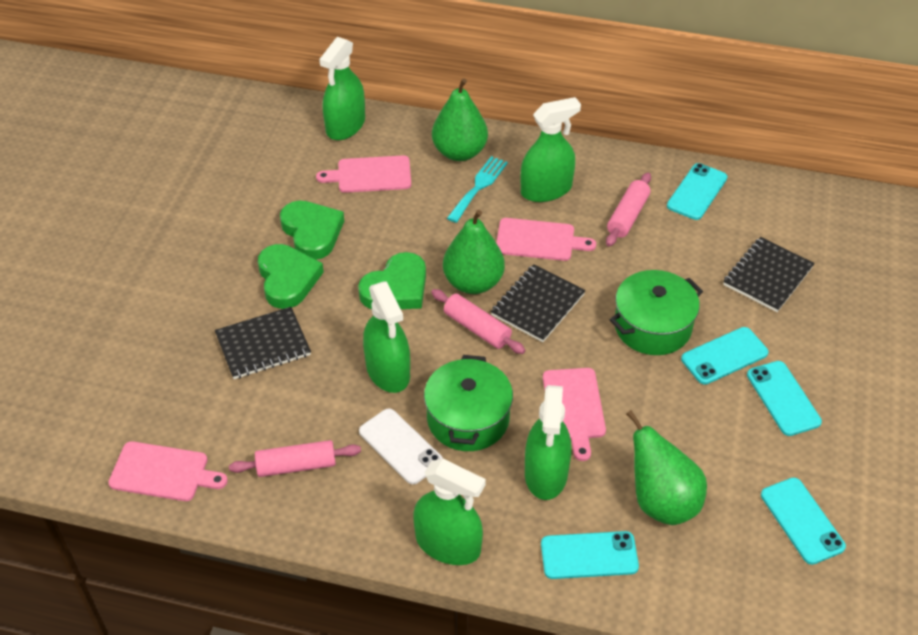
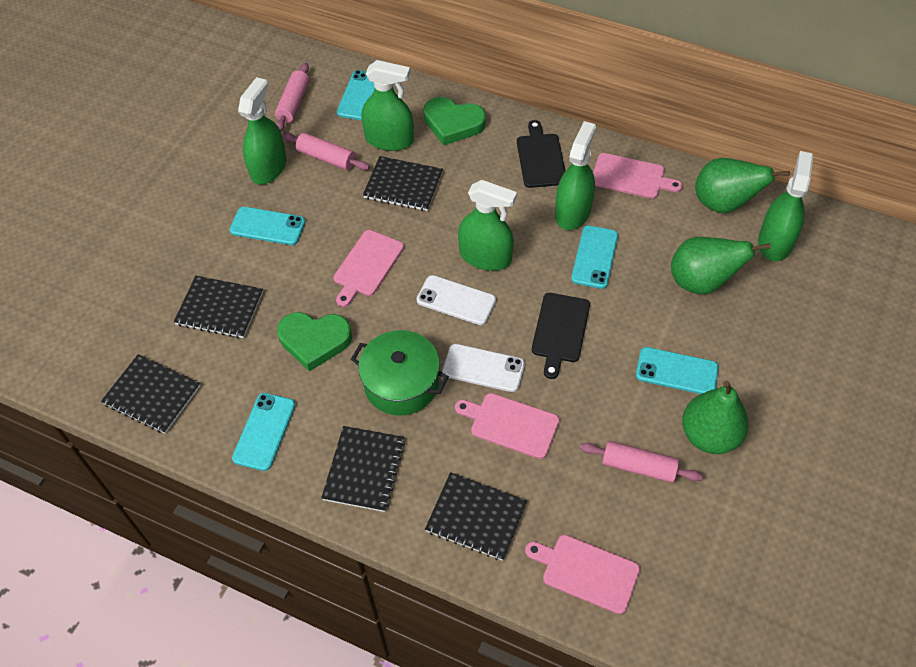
black cutting board: none = 0 -> [517,120,565,188] [532,293,590,379] = 2
black notebook: [215,307,311,379] [491,264,586,342] [723,237,815,312] = 3 -> [101,354,200,434] [174,276,263,338] [321,426,405,512] [363,156,443,211] [425,472,527,561] = 5
green heart: [258,244,324,309] [280,201,344,260] [358,252,426,309] = 3 -> [277,312,352,371] [424,97,486,145] = 2
green pot: [424,355,513,451] [610,270,703,355] = 2 -> [351,330,449,416] = 1
turquoise fork: [447,156,508,223] = 1 -> none = 0
white phone: [359,408,443,484] = 1 -> [417,275,496,325] [442,344,525,392] = 2

